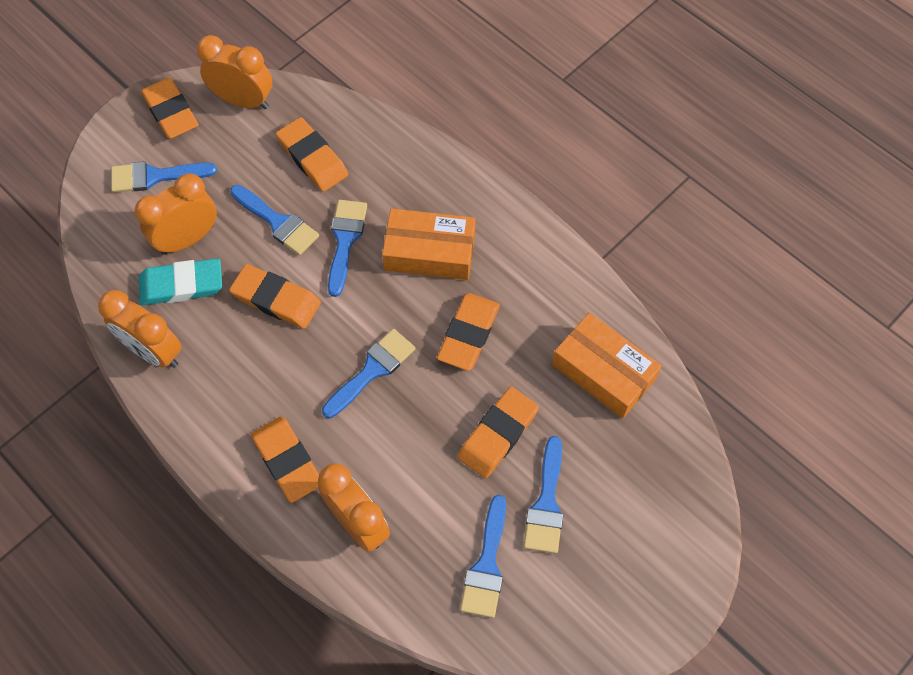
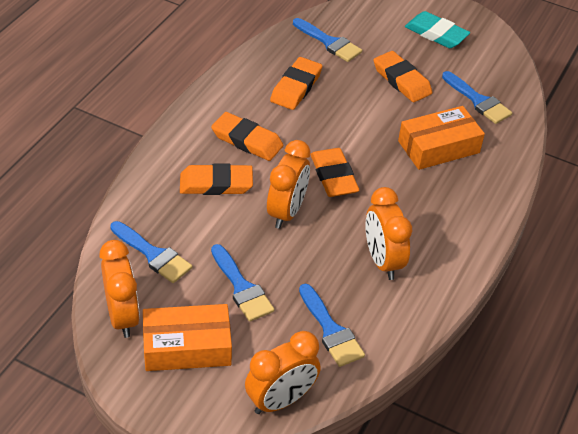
blue brush: [111,161,217,193] [230,185,319,255] [322,329,416,418] [328,200,367,297] [460,495,506,618] [524,436,563,554] = 6 -> [110,221,192,283] [211,244,274,322] [293,18,362,62] [299,284,365,367] [442,71,512,124] = 5
orange eraser: [141,77,199,139] [229,264,321,329] [251,416,319,503] [276,117,348,192] [437,293,500,371] [458,387,539,478] = 6 -> [180,163,253,195] [211,112,284,161] [270,57,322,110] [310,148,359,197] [373,51,432,102] = 5

